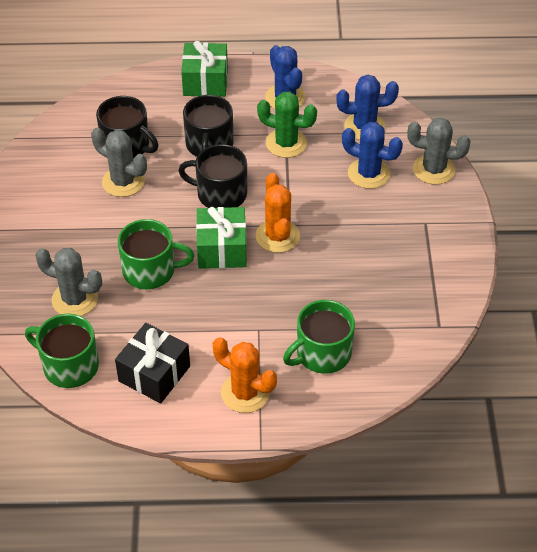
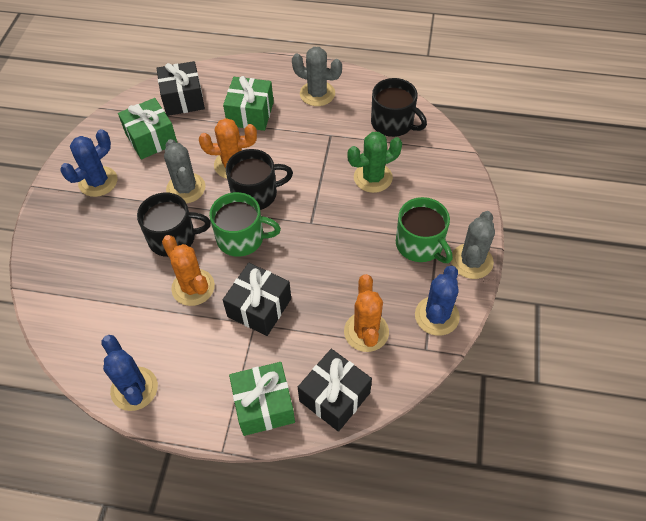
black gift: [115,323,190,403] = 1 -> [156,61,205,116] [223,263,291,336] [298,349,372,432] = 3
green gift: [181,41,228,97] [196,207,247,269] = 2 -> [118,98,177,159] [223,76,274,131] [229,362,295,436] = 3
green mug: [25,314,99,388] [118,219,194,289] [283,300,355,374] = 3 -> [209,192,281,257] [396,197,453,263] = 2
orange cactus: [213,337,277,413] [256,173,300,253] = 2 -> [162,235,215,306] [199,118,257,179] [344,274,389,352] = 3

